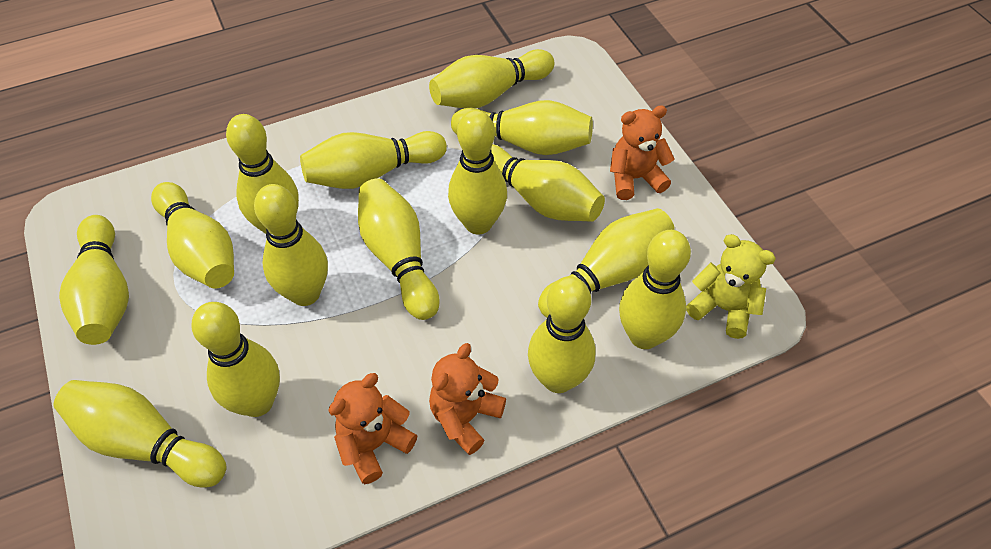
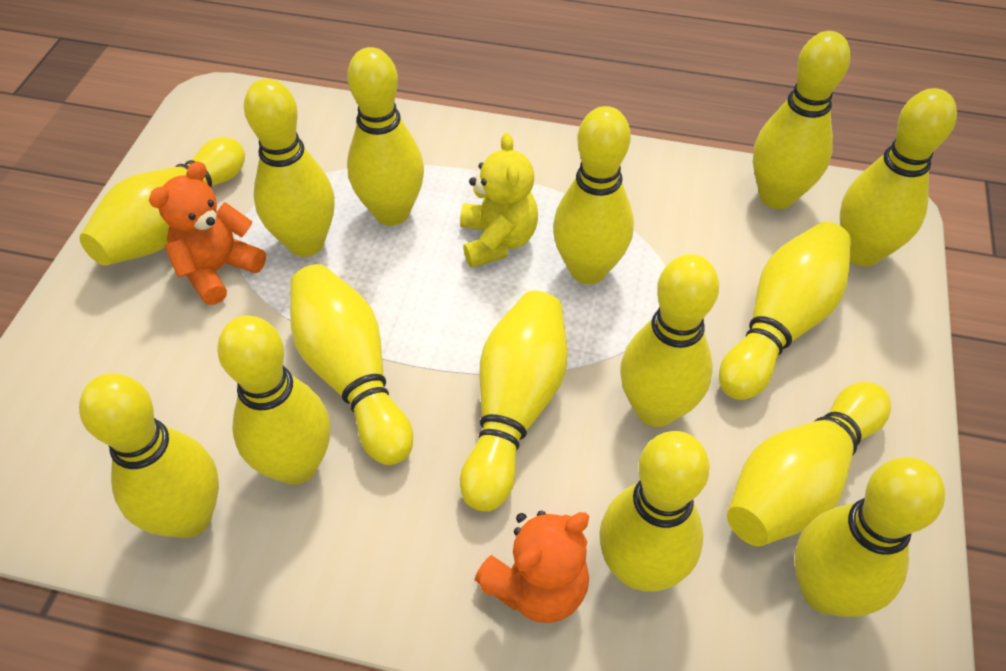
orange teddy bear: [328,373,417,484] [429,343,506,455] [610,106,674,200] = 3 -> [149,161,266,305] [474,511,589,623] = 2

